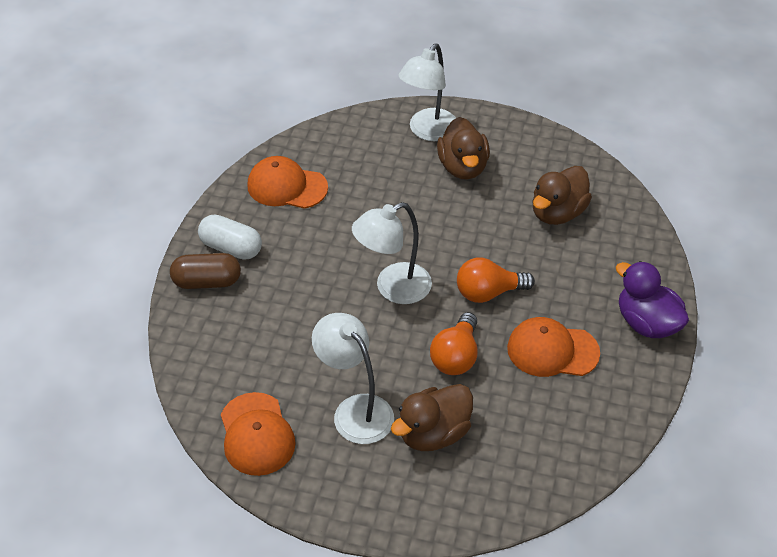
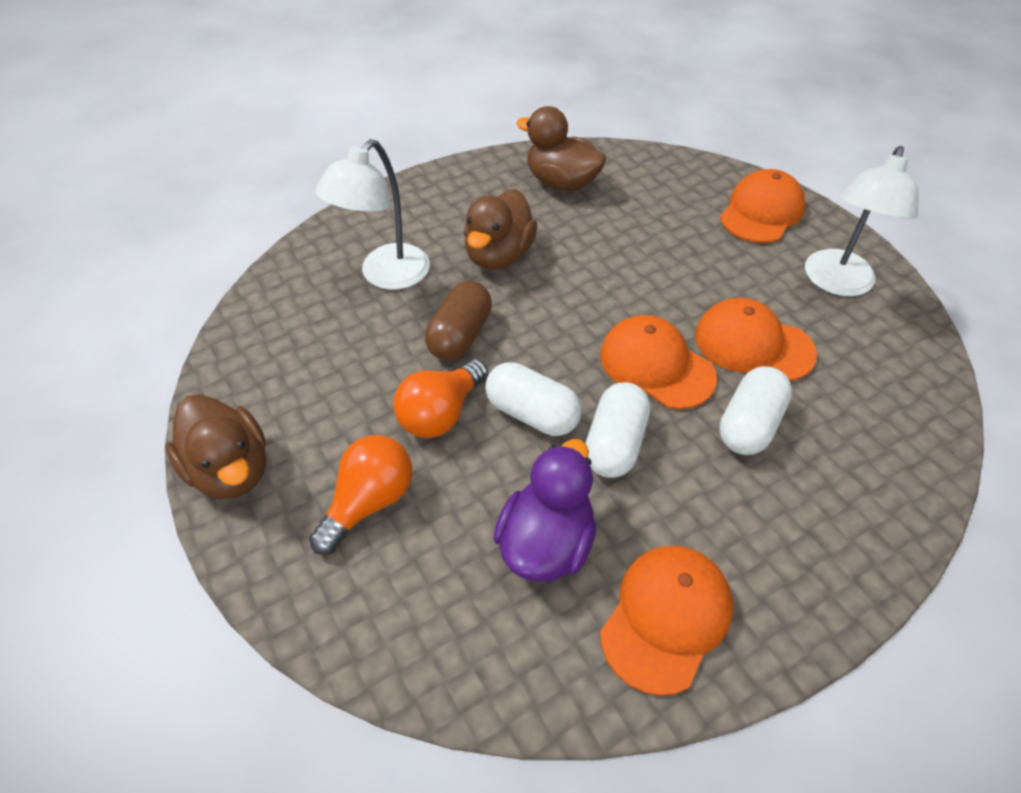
orange cap: [221,392,296,476] [247,156,328,209] [507,317,600,377] = 3 -> [600,315,717,409] [600,546,733,696] [695,298,817,381] [720,169,805,243] = 4
white capsule: [198,215,262,260] = 1 -> [485,362,582,436] [585,382,650,478] [719,366,792,455] = 3
white lamp: [312,313,394,444] [352,202,432,304] [398,43,456,141] = 3 -> [315,139,430,290] [805,146,919,296] = 2

